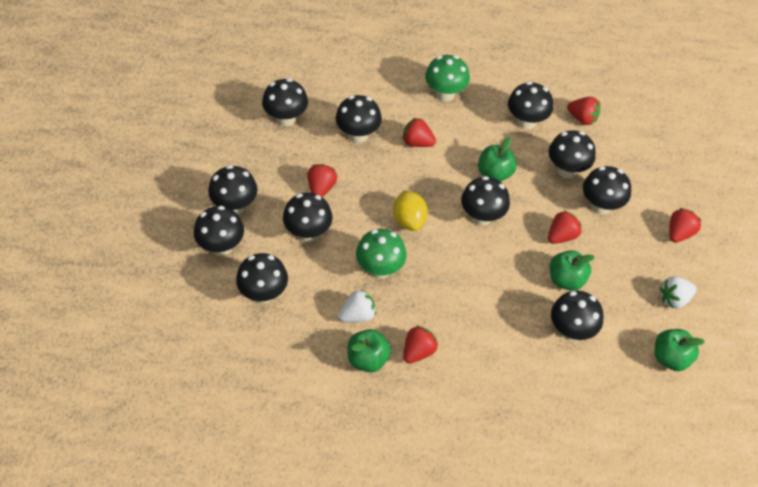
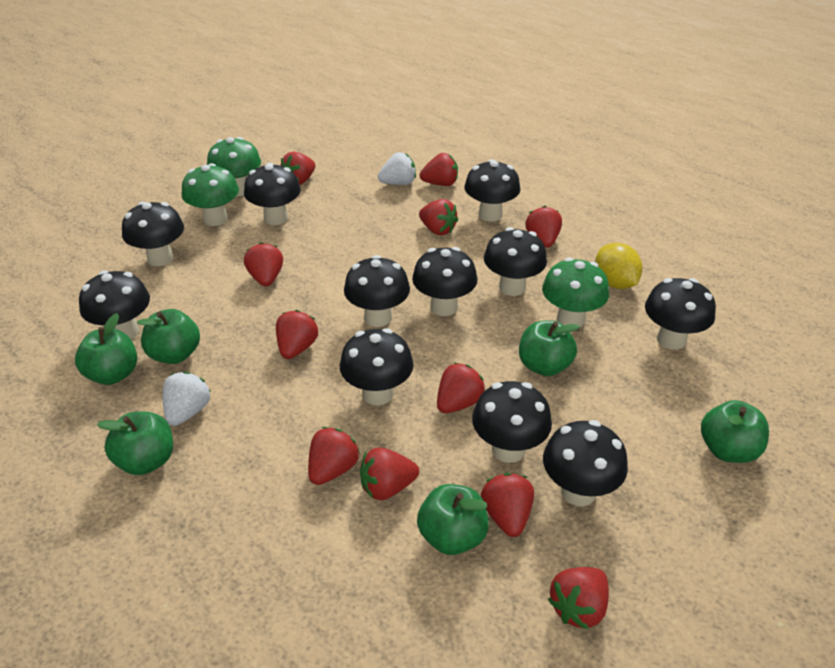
green apple: [348,329,391,372] [478,137,517,182] [550,250,595,291] [654,329,705,371] = 4 -> [75,313,137,385] [97,412,173,475] [137,309,200,364] [417,484,489,555] [519,320,580,376] [701,400,769,463] = 6
green mushroom: [356,229,407,279] [425,55,470,102] = 2 -> [182,163,239,226] [207,137,261,196] [542,257,609,328] = 3
red strawberry: [307,164,337,197] [402,118,436,147] [403,325,438,363] [548,210,581,244] [567,97,600,125] [669,208,701,243] = 6 -> [244,242,283,287] [276,310,318,359] [281,152,315,185] [308,427,360,485] [360,448,419,500] [419,199,458,235] [420,153,458,186] [437,363,485,413] [481,473,534,537] [525,206,562,247] [548,567,609,629] = 11

